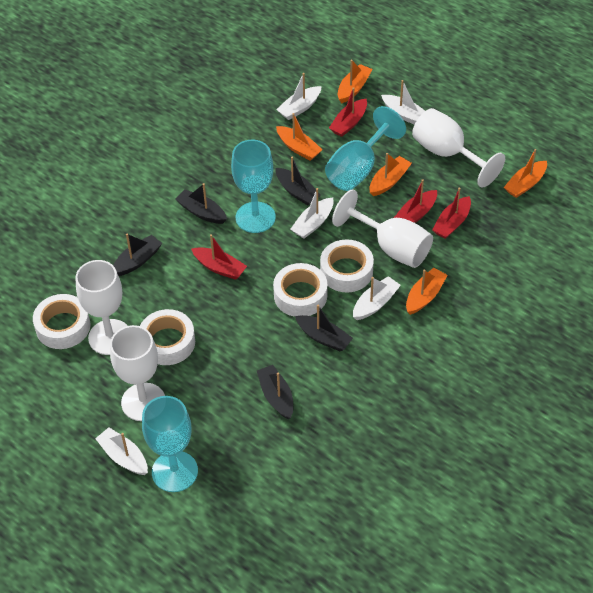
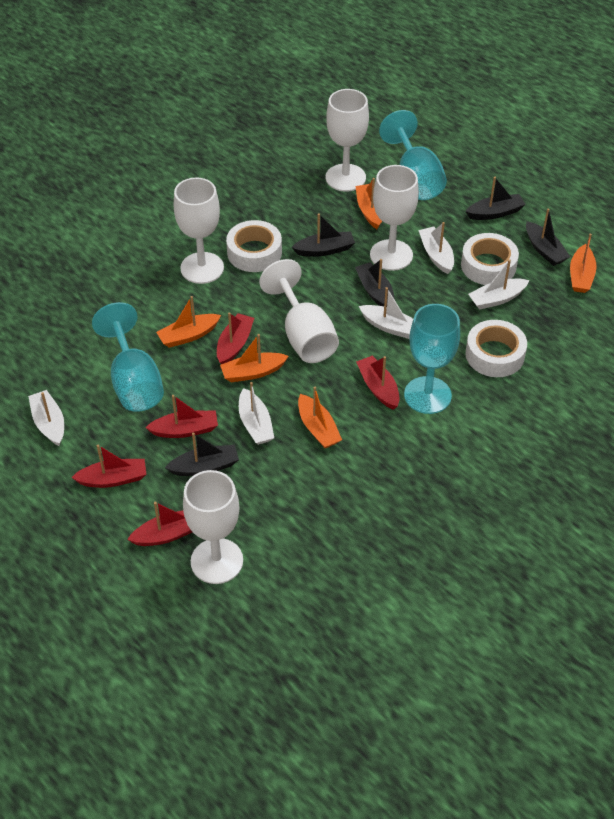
red boat: [191,234,247,280] [329,87,367,137] [394,179,437,223] [432,188,471,239] = 4 -> [71,445,146,488] [127,502,192,546] [145,395,218,438] [217,313,254,364] [356,355,400,410] = 5
white goblet: [75,260,128,355] [110,325,165,421] [332,189,433,268] [412,108,505,187] = 4 -> [174,177,224,284] [183,470,243,584] [259,259,339,363] [326,89,369,192] [370,165,419,271] = 5
white tape: [33,294,90,349] [140,309,195,365] [273,263,327,317] [320,239,374,293] = 4 -> [226,220,282,272] [461,233,519,285] [466,320,527,377] = 3

